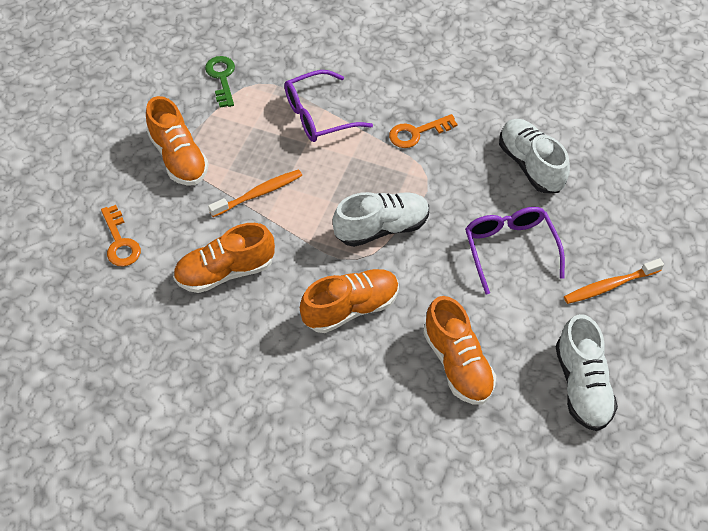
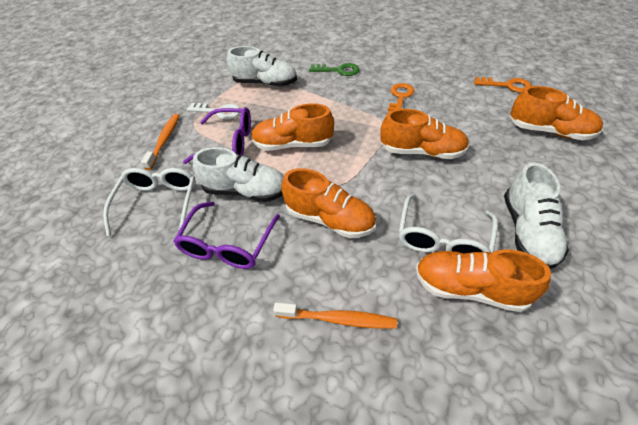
orange shoe: [146,96,209,186] [173,223,275,293] [300,269,399,333] [423,296,496,405] = 4 -> [251,104,334,151] [281,168,376,238] [381,109,469,159] [416,249,551,312] [510,86,603,140] = 5
white glasses: none = 0 -> [103,168,196,236] [398,194,498,254] = 2
white key: none = 0 -> [187,103,240,120] = 1

